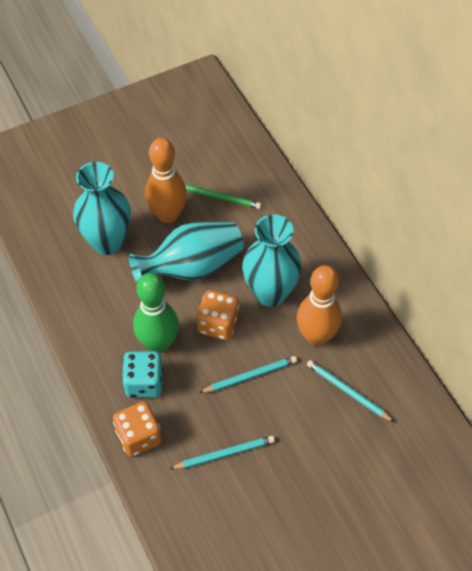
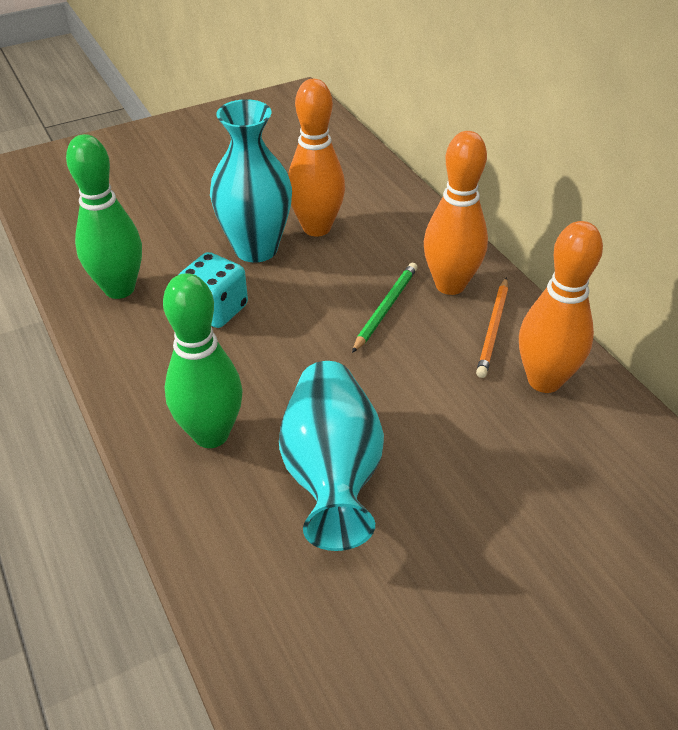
green bowling pin: [133,273,179,353] = 1 -> [66,134,142,299] [163,273,243,448] = 2
orange bowling pin: [145,138,187,223] [297,265,342,346] = 2 -> [288,79,345,237] [424,131,488,295] [519,221,603,393] = 3
orange dice: [113,401,162,457] [196,290,239,340] = 2 -> none = 0
orange pencil: none = 0 -> [476,277,508,378] = 1
turquoise pencil: [170,436,275,469] [199,356,297,393] [307,360,394,422] = 3 -> none = 0
turquoise vase: [73,162,131,255] [129,222,244,283] [242,215,302,307] = 3 -> [210,99,292,263] [279,361,384,551] = 2

